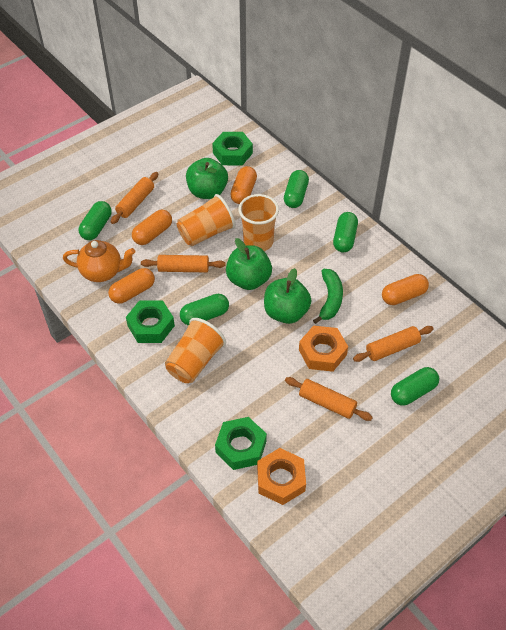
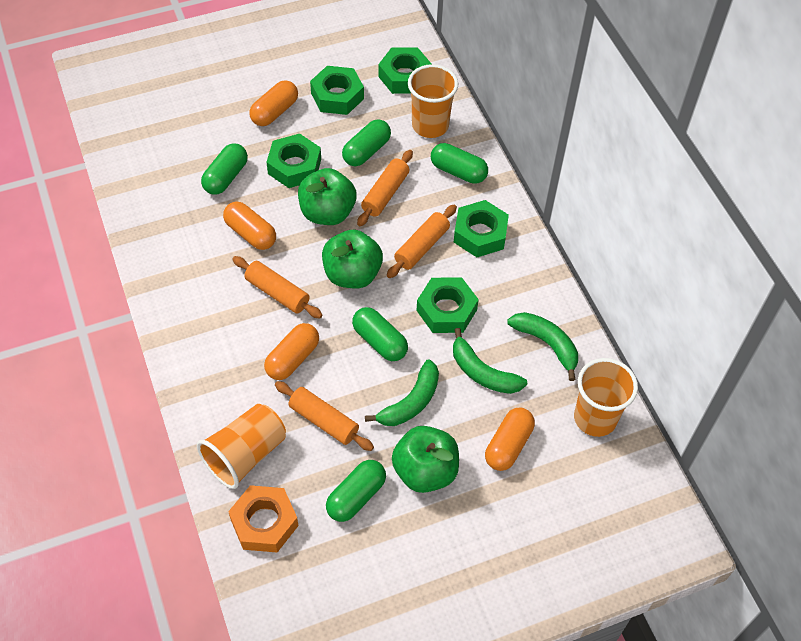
green banana: [313,269,343,324] = 1 -> [365,359,439,426] [453,328,527,394] [507,312,578,381] = 3
green nut: [126,301,175,343] [212,132,253,165] [215,417,267,470] = 3 -> [267,134,321,188] [310,66,364,115] [378,48,431,94] [417,277,479,333] [454,200,509,257] = 5
orange nut: [257,448,306,505] [299,326,348,372] = 2 -> [228,485,298,552] = 1
orange teapot: [63,240,135,282] = 1 -> none = 0

